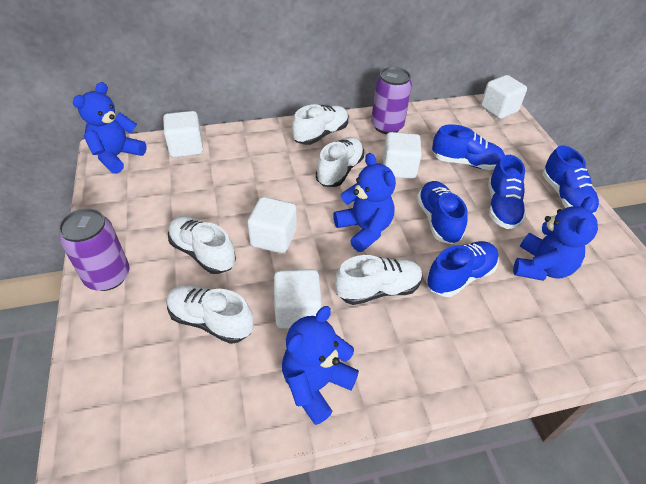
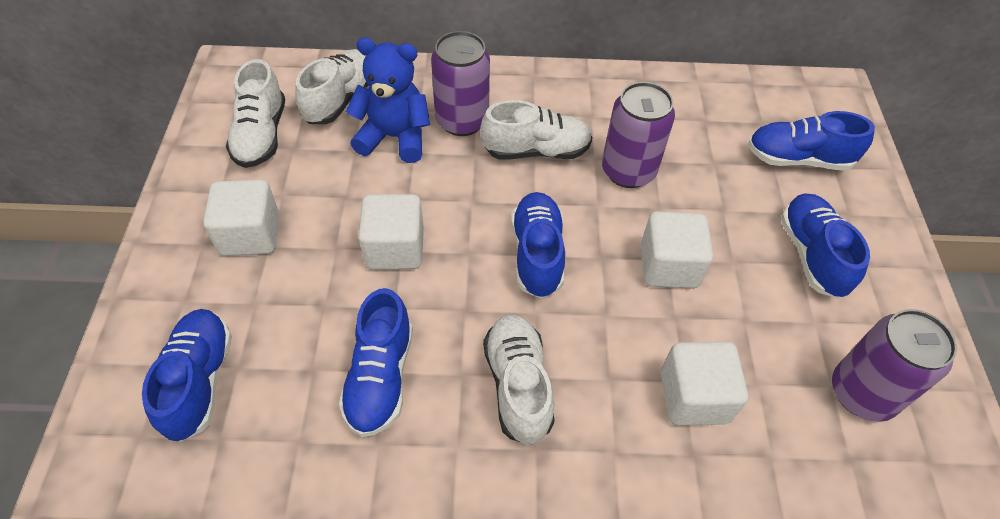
blue teddy bear: [73,82,147,174] [282,306,359,425] [333,153,396,252] [513,197,598,281] = 4 -> [346,38,430,163] = 1
purple can: [59,208,129,291] [371,67,412,134] = 2 -> [431,31,490,136] [602,82,675,188] [832,309,957,422] = 3
white cube: [163,111,203,158] [247,197,297,254] [274,269,322,329] [383,132,422,179] [481,75,527,119] = 5 -> [203,179,279,256] [358,194,424,270] [641,211,713,288] [661,342,748,425] = 4
white shoe: [167,284,254,344] [168,216,236,274] [292,104,348,145] [316,137,364,187] [335,255,422,305] = 5 -> [226,59,285,168] [295,49,369,124] [480,100,592,159] [483,314,555,445] = 4

